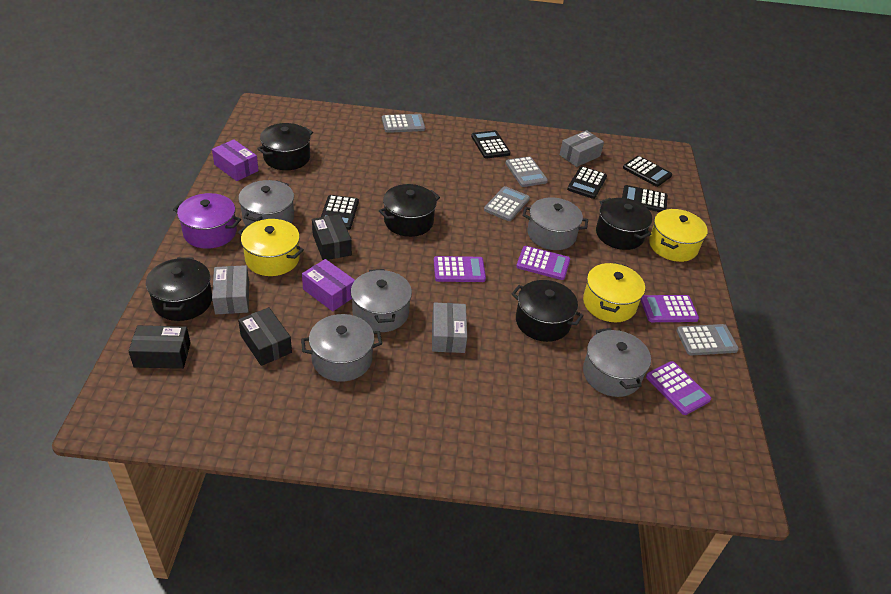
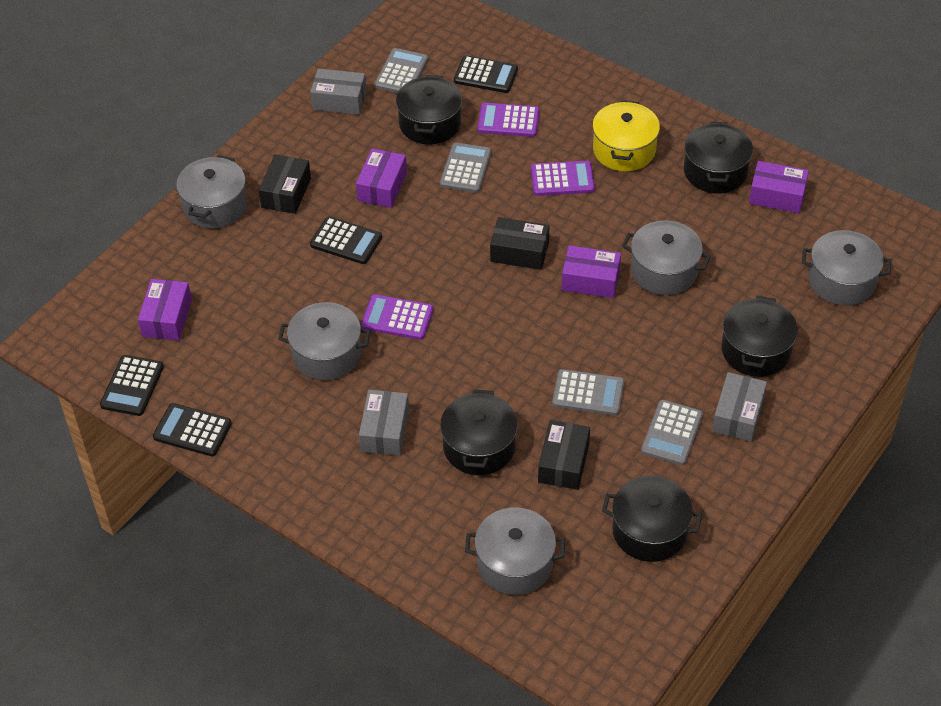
black calculator: [321,195,359,230] [471,130,510,159] [567,166,607,199] [622,185,668,212] [623,156,672,187] = 5 -> [100,355,164,416] [153,403,232,456] [310,216,382,264] [454,55,518,93] = 4
purple box: [212,139,259,181] [302,259,355,311] = 2 -> [138,279,192,341] [356,148,407,208] [561,245,621,298] [749,161,809,213] = 4
purple calculator: [434,256,486,282] [516,246,570,280] [641,295,699,322] [646,361,711,415] = 4 -> [361,294,433,340] [477,103,540,137] [531,161,595,196] = 3
purple pot: [173,193,241,249] = 1 -> none = 0
yellow pot: [238,219,304,276] [583,262,645,322] [649,209,708,262] = 3 -> [592,100,660,171] = 1

